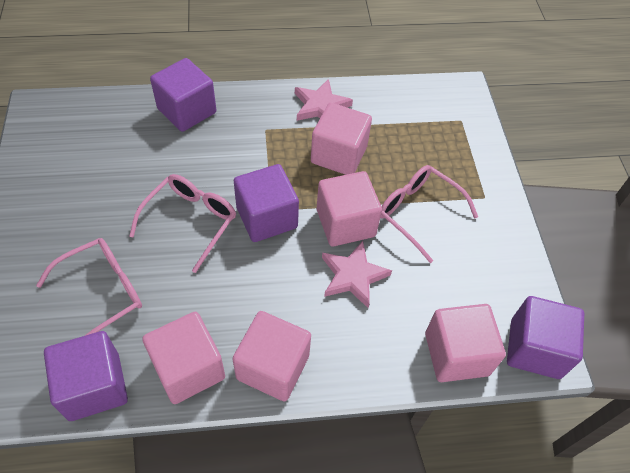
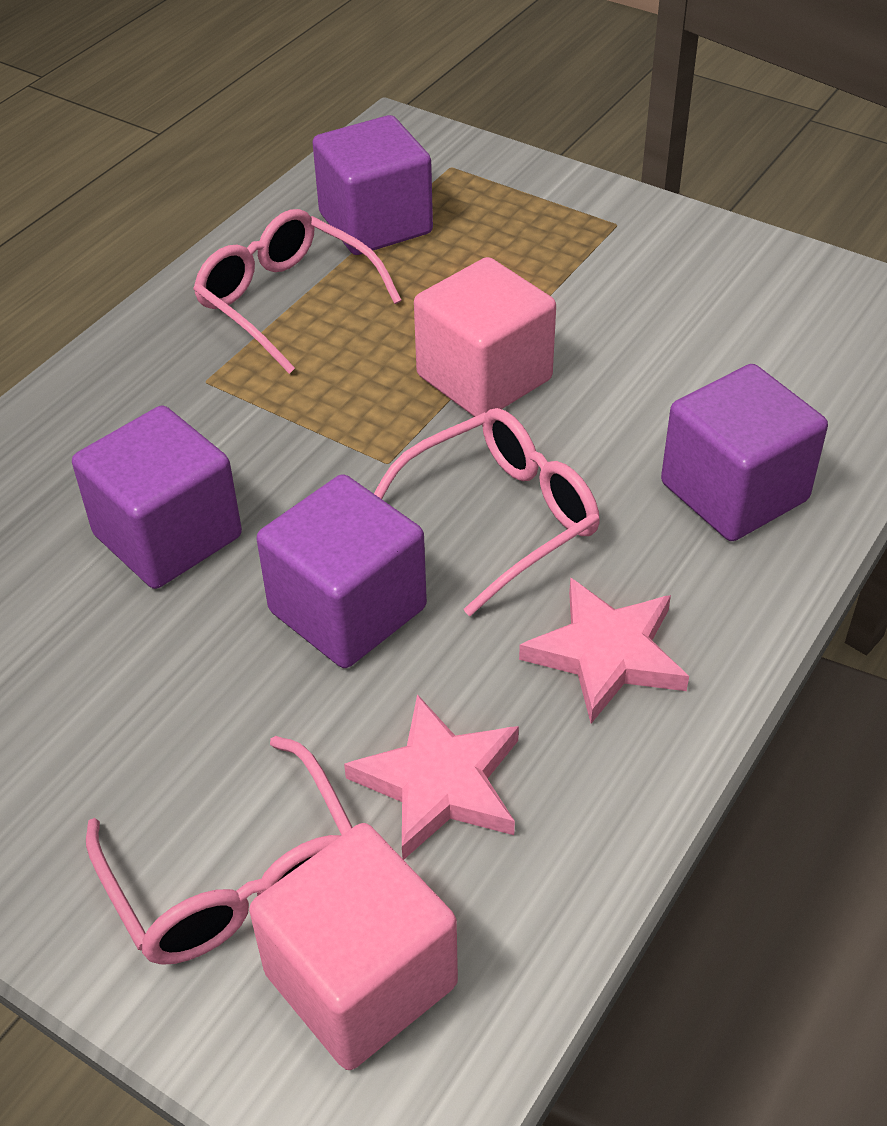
pink cube: [142,312,225,404] [233,311,311,402] [311,103,372,175] [317,171,382,247] [425,304,506,382] = 5 -> [249,823,458,1070] [414,257,556,417] = 2

